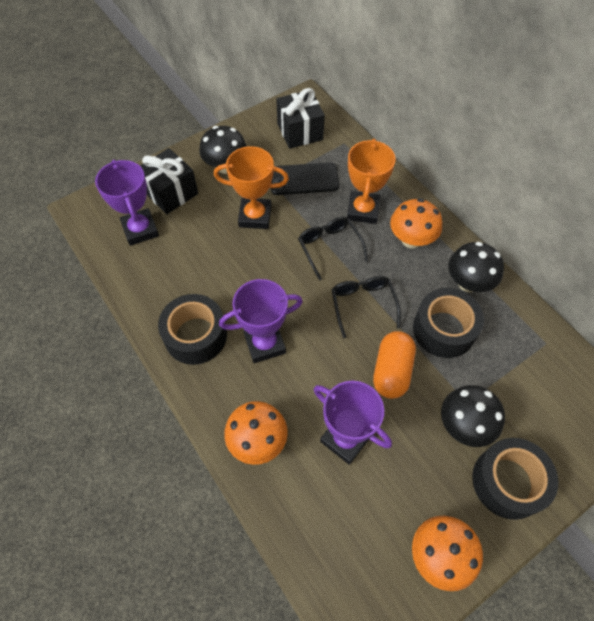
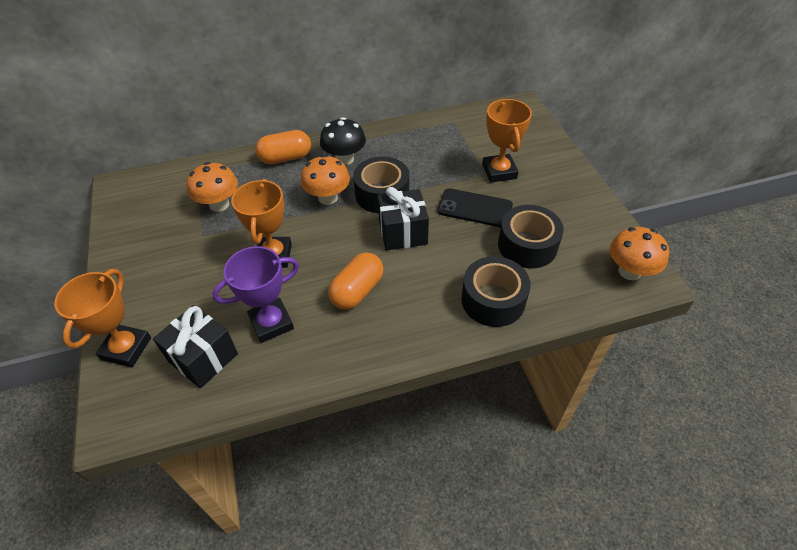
black glasses: [298,216,368,280] [331,276,401,338] = 2 -> none = 0
black mushroom: [199,126,247,174] [441,385,505,447] [448,242,504,292] = 3 -> [320,117,366,165] = 1
orange capsule: [373,331,416,399] = 1 -> [255,130,311,164] [328,252,384,310] = 2
orange trophy: [214,146,289,229] [347,139,396,224] = 2 -> [54,269,151,367] [231,179,292,268] [482,99,532,183] = 3
purple trophy: [95,160,159,246] [219,279,303,363] [314,381,392,465] = 3 -> [212,246,299,343] = 1

